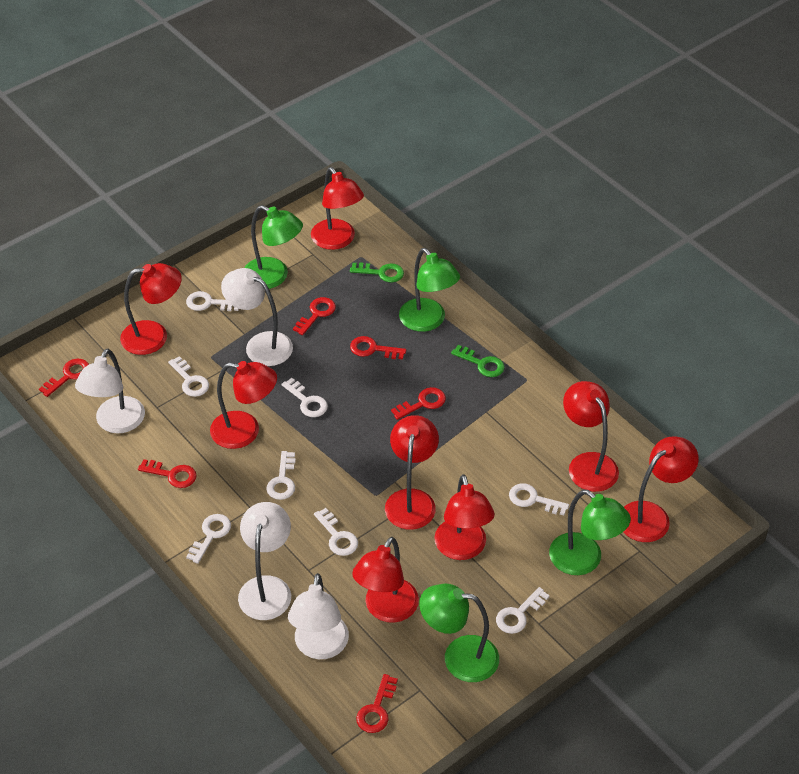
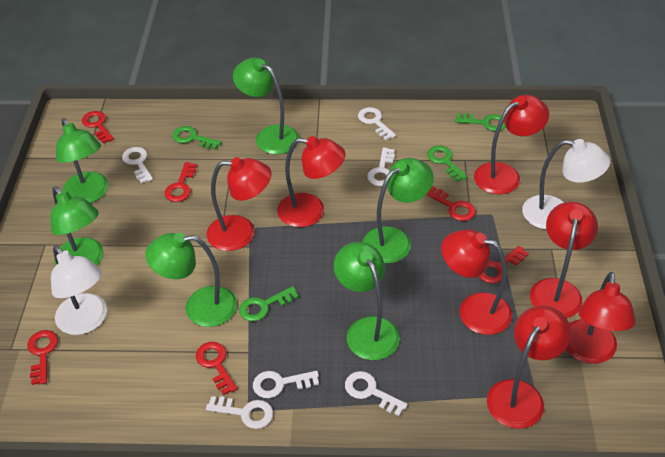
green key: [350,262,404,282] [451,345,505,377] = 2 -> [172,126,221,150] [239,286,299,322] [427,145,468,182] [455,113,506,131] = 4
green lamp: [244,205,303,289] [399,248,460,332] [419,583,499,682] [549,490,631,575] = 4 -> [50,186,104,266] [56,118,108,203] [145,233,237,327] [233,58,299,154] [334,242,400,360] [362,158,434,263] = 6
red lamp: [120,263,182,355] [210,361,277,449] [311,167,364,250] [352,537,419,623] [385,415,439,530] [434,474,495,560] [563,381,619,492] [624,436,699,542] = 8 -> [207,157,272,251] [277,136,345,227] [441,229,512,335] [474,95,549,194] [487,306,571,429] [530,202,598,318] [566,272,636,364] = 7
white key: [168,356,209,397] [186,291,239,311] [186,514,231,564] [266,451,296,500] [282,378,328,417] [314,508,358,556] [496,587,550,634] [509,483,569,516] = 8 -> [122,147,153,184] [206,396,273,429] [253,371,319,398] [345,371,408,416] [358,107,396,140] [367,148,395,186] = 6
white lamp: [75,349,145,433] [221,268,293,366] [238,502,291,620] [288,573,349,659] = 4 -> [51,245,107,335] [522,139,610,229] = 2

